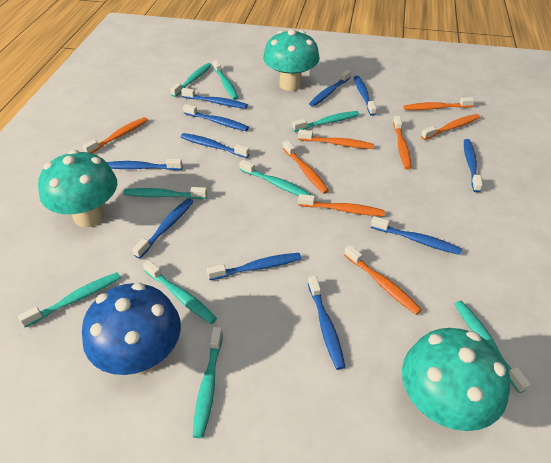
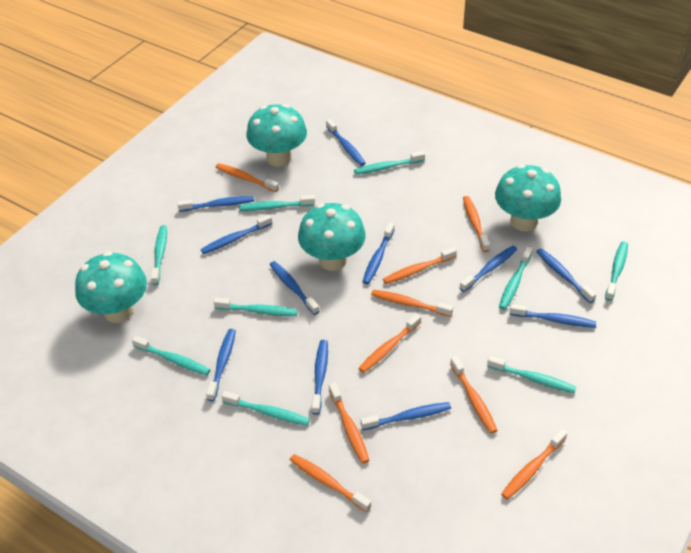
blue mushroom: [82,283,181,375] = 1 -> none = 0
orange toothbrush: [83,117,148,153] [283,140,329,194] [298,129,374,149] [298,194,385,216] [344,245,422,315] [393,116,411,170] [404,97,475,110] [421,114,480,140] = 8 -> [216,163,279,192] [290,454,371,512] [329,383,369,464] [358,314,421,373] [371,290,453,317] [383,247,457,284] [450,356,498,434] [463,196,490,252] [501,429,567,500] = 9
turquoise mushroom: [38,150,117,227] [263,29,320,91] [402,328,510,431] = 3 -> [75,251,147,323] [246,104,307,167] [298,203,366,271] [495,164,561,231] = 4

